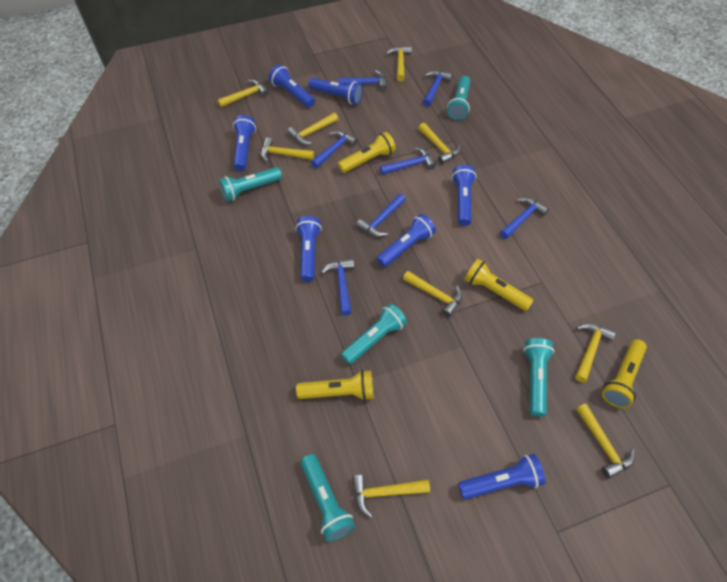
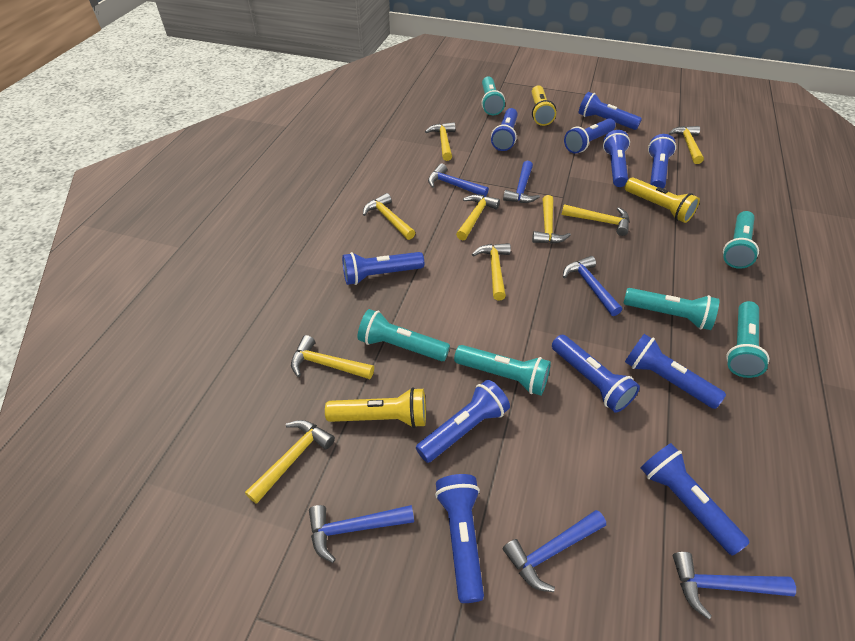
blue flashlight: [233,115,256,171] [269,64,315,108] [296,216,322,282] [308,78,363,105] [376,214,436,267] [452,165,477,226] [458,454,546,500] = 7 -> [342,252,424,285] [416,380,510,463] [435,474,484,603] [491,108,518,151] [552,335,640,413] [564,118,616,154] [579,92,642,130] [603,130,630,187] [625,334,726,409] [641,443,750,556] [648,134,676,188] = 11
blue hammer: [311,130,358,168] [321,259,354,316] [338,70,387,91] [356,194,406,237] [380,147,436,175] [423,70,452,107] [500,197,549,239] = 7 -> [309,505,414,563] [428,163,489,197] [503,161,540,203] [503,510,606,592] [563,256,622,316] [673,552,796,619] = 6
turquoise flashlight: [219,167,282,201] [301,454,355,542] [341,303,407,364] [447,76,471,120] [523,338,554,417] = 5 -> [358,309,450,361] [454,345,551,396] [481,76,505,115] [624,288,719,330] [723,211,759,269] [726,301,770,378] = 6
yellow flashlight: [296,370,373,401] [338,132,396,173] [464,259,534,311] [602,339,647,408] = 4 -> [325,387,426,428] [532,85,556,126] [625,177,700,223] = 3

